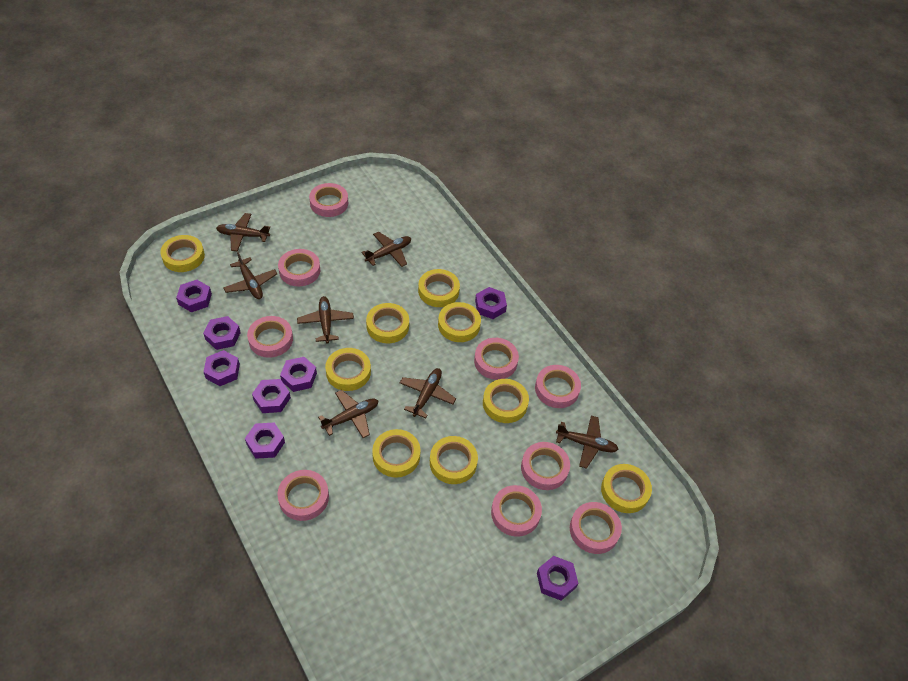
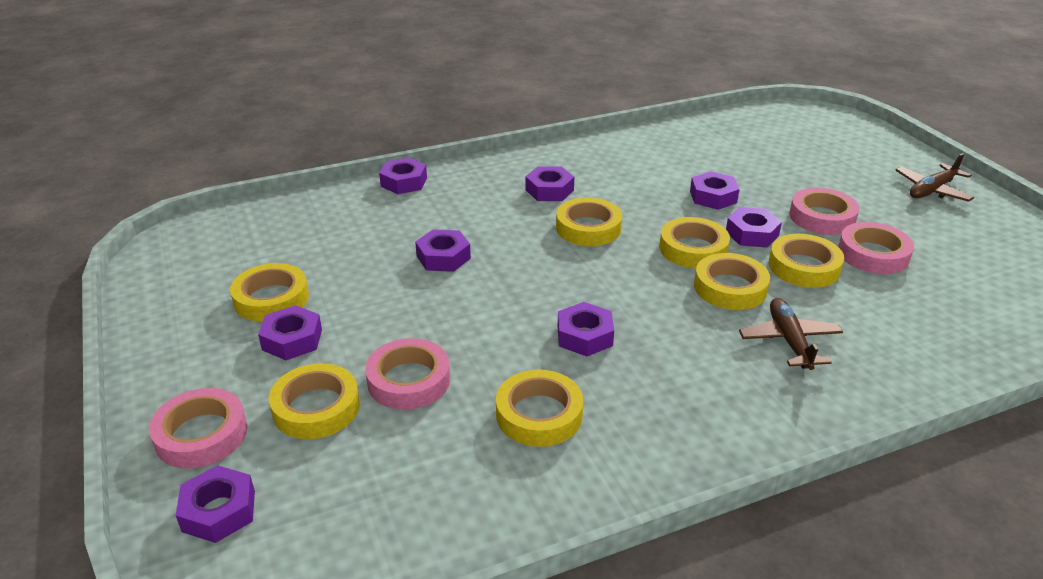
brown plane: [216,213,270,252] [223,252,277,299] [297,296,354,344] [318,390,378,438] [361,232,411,267] [400,368,456,418] [556,415,619,469] = 7 -> [739,298,843,370] [895,153,975,202] = 2
pink tape: [247,316,293,358] [277,470,329,521] [278,249,320,287] [309,183,348,217] [474,338,519,380] [491,485,542,537] [521,442,570,490] [535,365,581,408] [570,502,622,554] = 9 -> [149,388,247,469] [365,338,450,410] [789,188,859,235] [838,222,914,274] = 4
yellow tape: [160,235,205,272] [325,348,371,391] [366,303,409,343] [372,429,421,478] [418,269,460,307] [430,436,478,484] [438,302,481,342] [483,379,529,423] [601,464,652,513] = 9 -> [230,263,309,322] [269,363,360,439] [496,370,583,447] [556,198,622,246] [659,217,730,268] [694,253,770,310] [769,234,844,288] = 7

